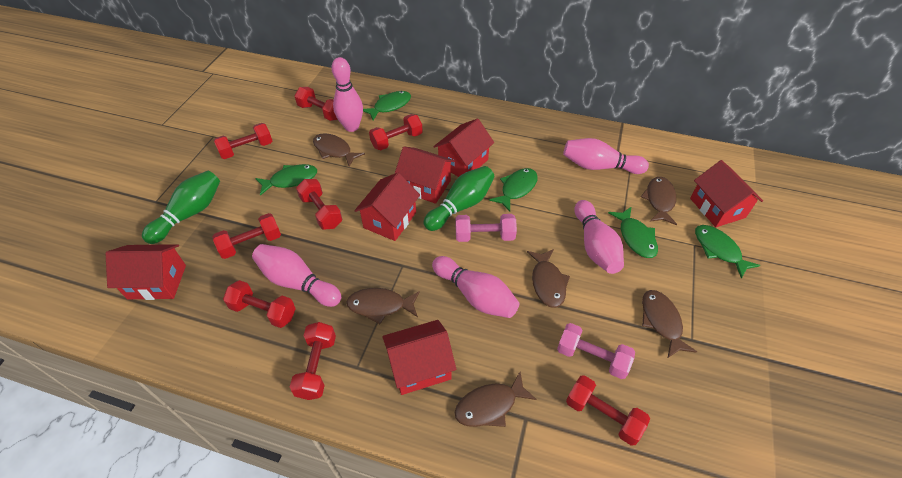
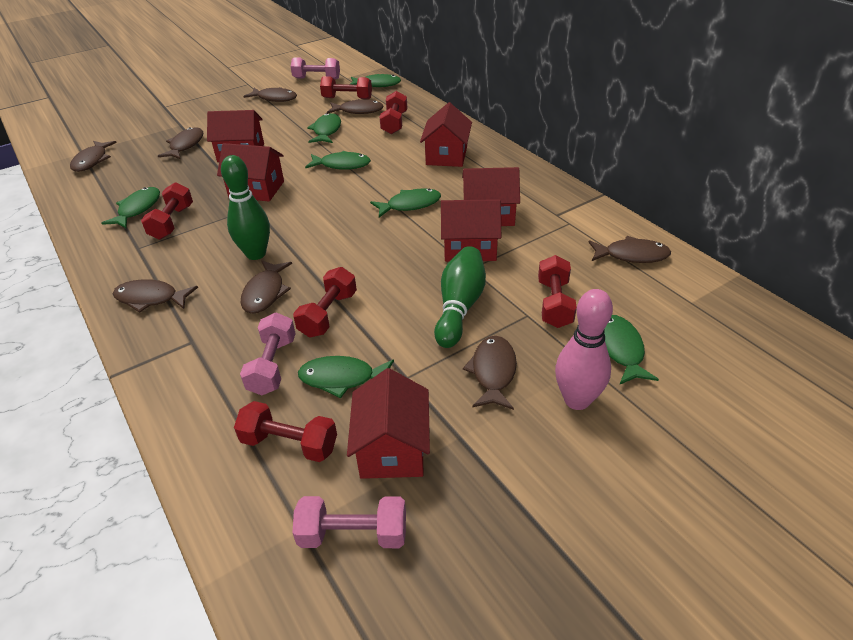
brown fish: [313,133,365,167] [346,288,420,324] [454,372,537,427] [527,249,570,308] [641,177,677,225] [642,290,697,358] = 6 -> [70,141,117,172] [113,279,198,313] [158,127,203,159] [241,260,292,314] [243,87,297,102] [327,99,384,114] [463,336,517,410] [589,236,671,263] = 8
green fish: [255,164,317,196] [363,91,411,120] [489,168,538,212] [608,207,658,258] [695,225,760,279] = 5 -> [101,187,160,228] [298,356,394,398] [305,151,371,170] [307,113,341,143] [349,74,401,87] [370,188,441,217] [604,315,659,385] = 7
pink bowling pin: [252,244,341,307] [331,57,363,132] [432,256,519,318] [563,138,649,174] [574,200,624,274] = 5 -> [555,289,613,410] = 1
pink dumbbell: [455,214,517,242] [557,323,635,379] = 2 -> [240,313,296,395] [291,58,340,79] [292,496,406,548] = 3
red dumbbell: [213,213,281,259] [214,123,272,159] [223,280,296,328] [290,322,336,400] [294,87,338,121] [296,179,342,230] [369,114,423,150] [566,375,650,446] = 8 -> [141,182,193,240] [234,401,337,462] [293,267,357,338] [320,76,372,99] [380,91,407,134] [538,255,577,328] = 6

